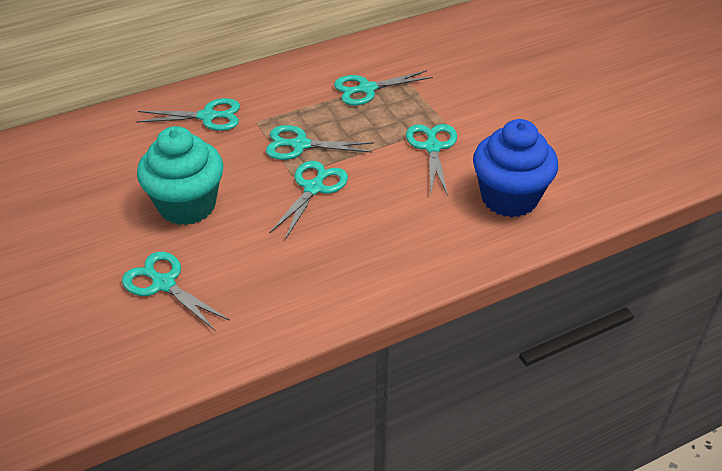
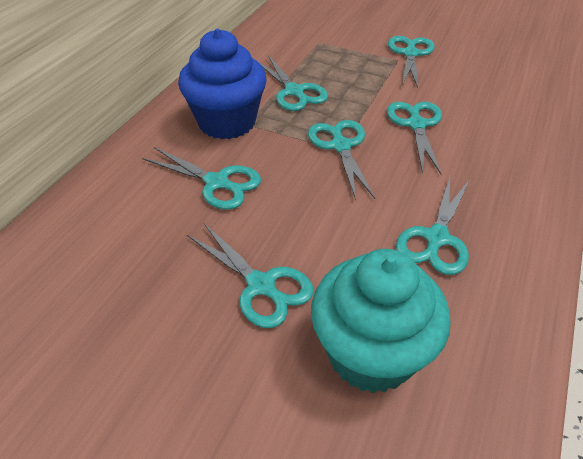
turquoise scissors: [122,252,230,331] [136,98,240,131] [266,125,374,160] [269,161,348,240] [334,70,433,105] [406,124,457,196] = 6 -> [142,147,261,210] [187,222,314,328] [259,55,328,111] [308,120,375,200] [387,102,442,175] [388,36,435,88] [396,177,469,275] = 7

